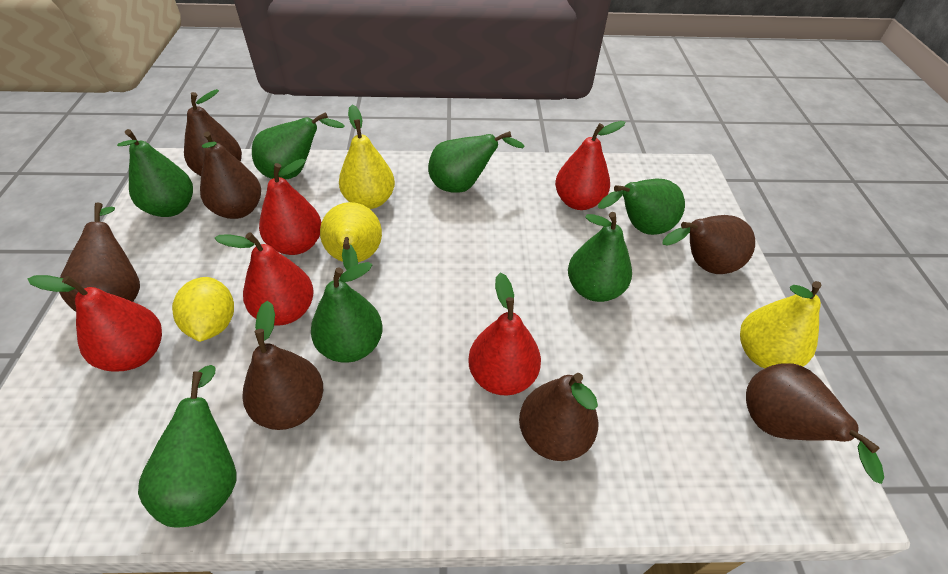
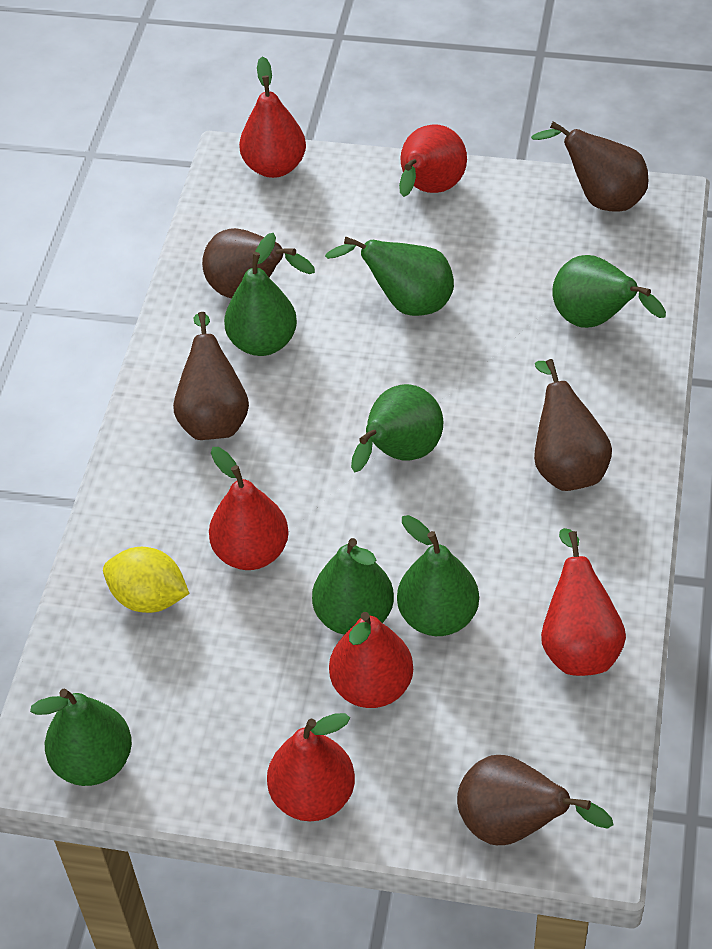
brown pear: [59,203,140,312] [184,89,242,176] [200,131,261,219] [243,301,323,430] [519,373,598,461] [663,215,755,274] [746,363,884,484] = 7 -> [173,312,249,440] [202,228,315,298] [457,755,614,845] [531,121,648,212] [534,359,612,491] = 5
red pear: [27,275,162,371] [215,232,314,325] [259,159,322,255] [468,273,541,396] [555,121,626,210] = 5 -> [209,447,289,570] [239,56,306,178] [267,713,355,821] [329,612,413,708] [399,125,467,197] [541,528,626,676] = 6
yellow pear: [320,202,382,270] [339,105,395,209] [740,281,821,369] = 3 -> none = 0

